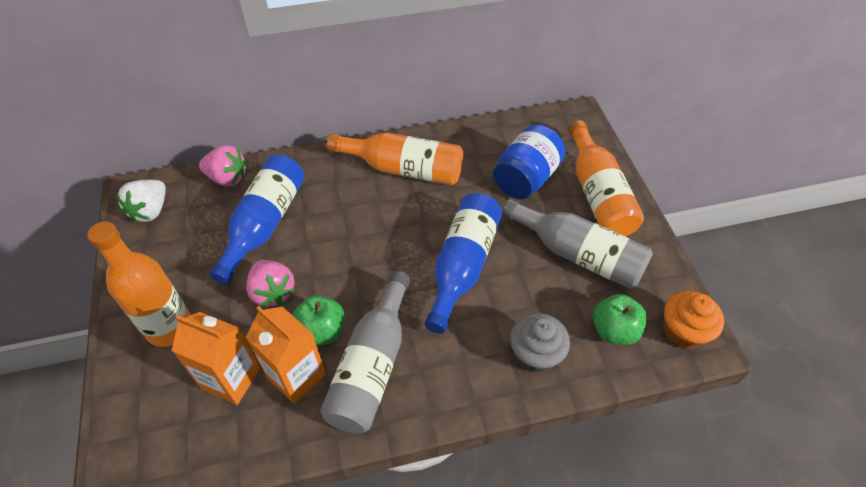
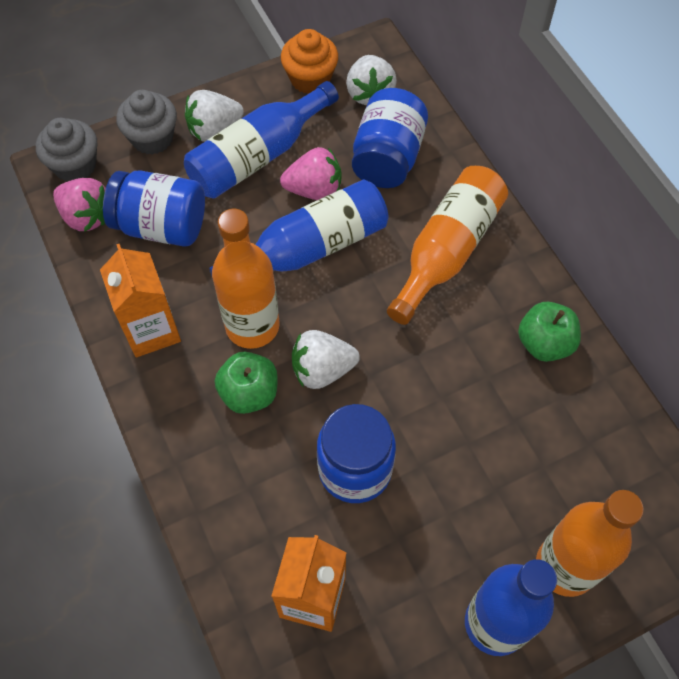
blue bottle: [209,155,304,285] [425,193,502,334] = 2 -> [184,81,339,199] [209,180,389,276] [465,559,557,656] = 3
blue jar: [493,124,565,199] = 1 -> [103,170,205,247] [317,404,396,503] [352,88,428,188] = 3
grey bottle: [320,271,411,434] [502,199,653,289] = 2 -> none = 0
grey cupcake: [510,313,570,373] = 1 -> [36,118,97,182] [116,90,177,155] = 2
white strawberry: [116,180,166,223] = 1 -> [185,90,244,142] [292,330,360,389] [346,55,397,105] = 3

